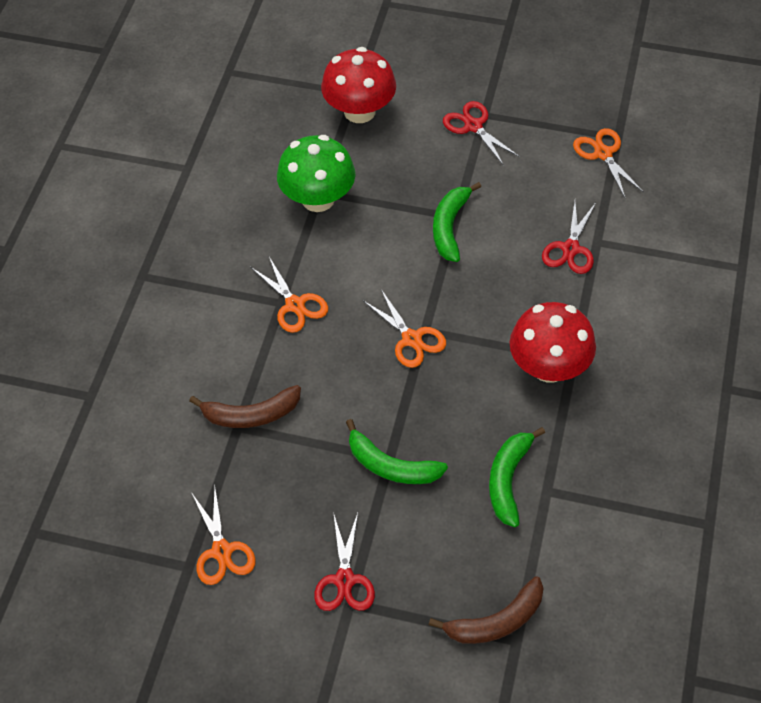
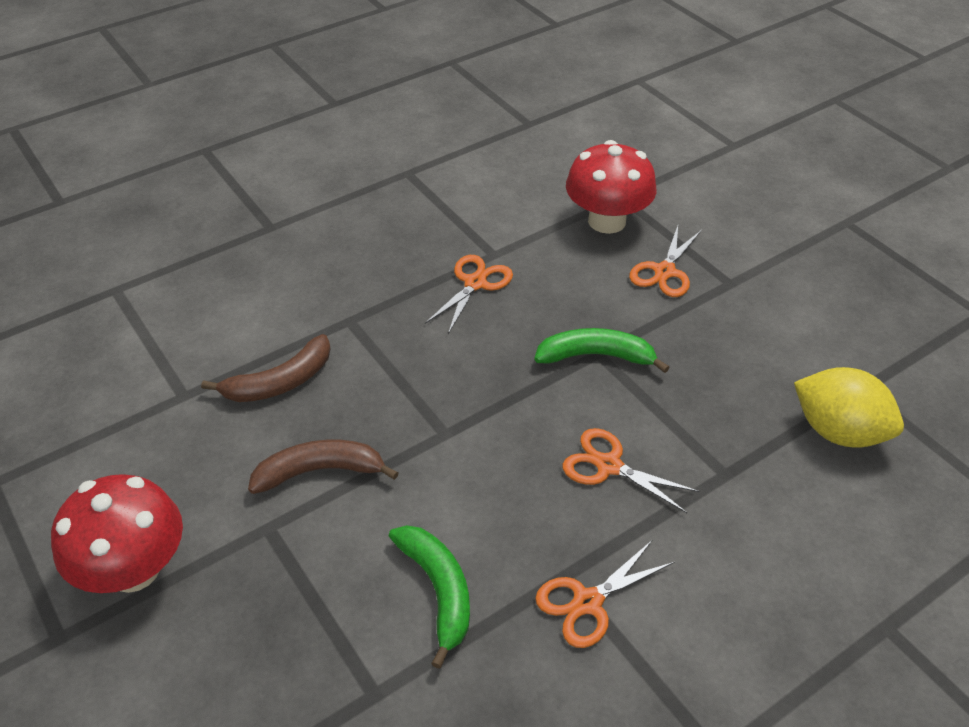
green banana: [346,419,448,484] [433,182,481,262] [489,427,545,527] = 3 -> [389,525,470,669] [534,328,670,373] = 2
green mushroom: [277,135,356,212] = 1 -> none = 0
red scissors: [314,512,375,611] [443,101,520,166] [542,201,596,274] = 3 -> none = 0
yellow lemon: none = 0 -> [794,367,904,448] = 1

